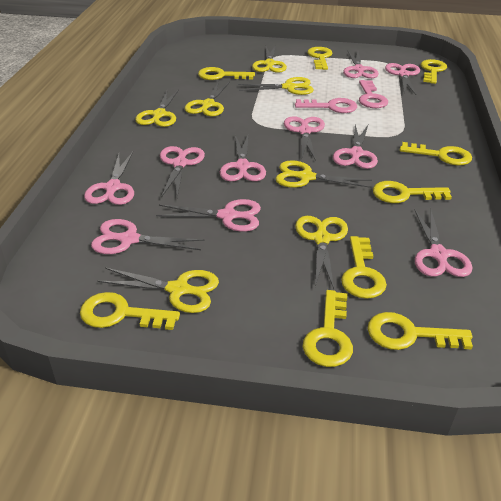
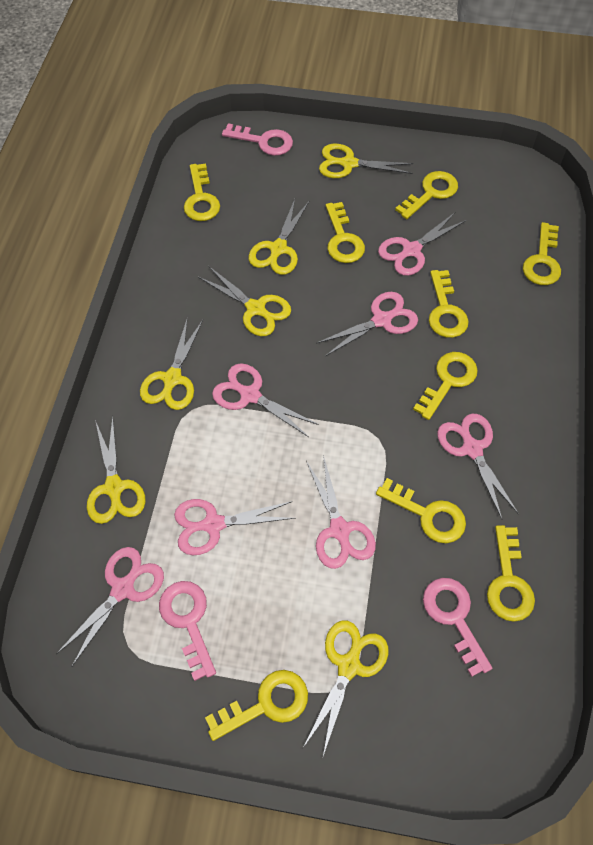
pink key: [295,98,357,113] [359,80,388,108] = 2 -> [159,581,216,681] [222,123,293,156] [423,578,492,677] = 3
pink scissors: [84,152,134,205] [91,219,205,254] [156,199,261,232] [160,146,205,198] [220,135,266,181] [284,116,325,161] [333,124,378,169] [343,51,379,78] [385,63,420,95] [414,207,472,277] = 10 -> [56,547,164,666] [174,499,295,555] [212,363,319,437] [306,455,376,569] [316,292,418,356] [378,213,466,276] [437,414,519,519] = 7
yellow scissors: [98,268,219,313] [135,90,179,127] [185,81,230,117] [238,77,314,95] [252,45,287,73] [276,160,372,188] [295,216,348,289] = 7 -> [87,416,146,524] [140,317,203,410] [198,267,291,336] [249,199,309,275] [304,620,388,756] [319,144,413,178] = 6

